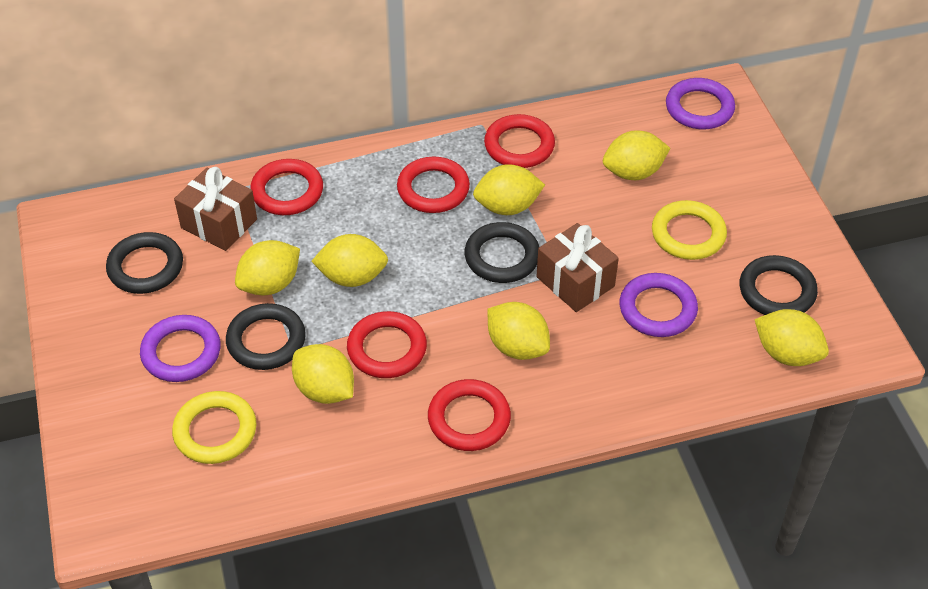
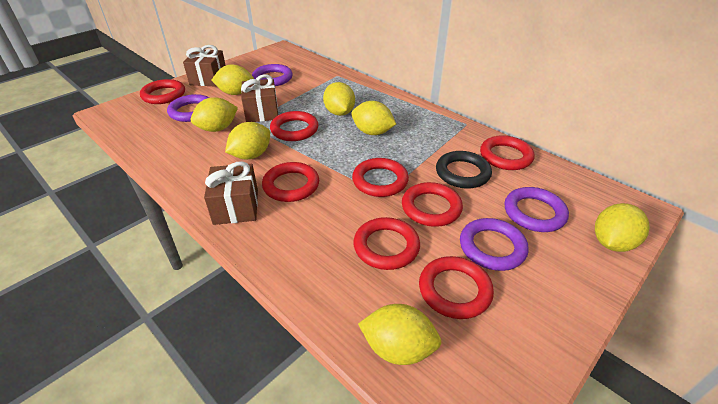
black ring: [106,232,183,294] [226,303,306,370] [465,222,539,283] [740,255,818,315] = 4 -> [436,151,492,189] = 1
brown gift: [174,167,257,251] [537,223,619,312] = 2 -> [183,45,226,87] [204,161,258,225] [241,74,278,122] = 3
purple ring: [140,315,221,382] [620,273,698,337] [666,78,735,129] = 3 -> [167,94,209,122] [252,64,293,86] [460,218,529,271] [504,187,569,232] = 4
red ring: [250,159,323,215] [347,311,427,378] [397,157,470,213] [428,379,511,451] [484,114,555,168] = 5 -> [140,79,185,104] [262,162,319,202] [270,111,318,141] [352,158,409,197] [353,217,420,270] [402,182,463,227] [419,256,494,319] [480,135,535,170] = 8
yellow ring: [172,391,257,464] [652,200,727,260] = 2 -> none = 0

